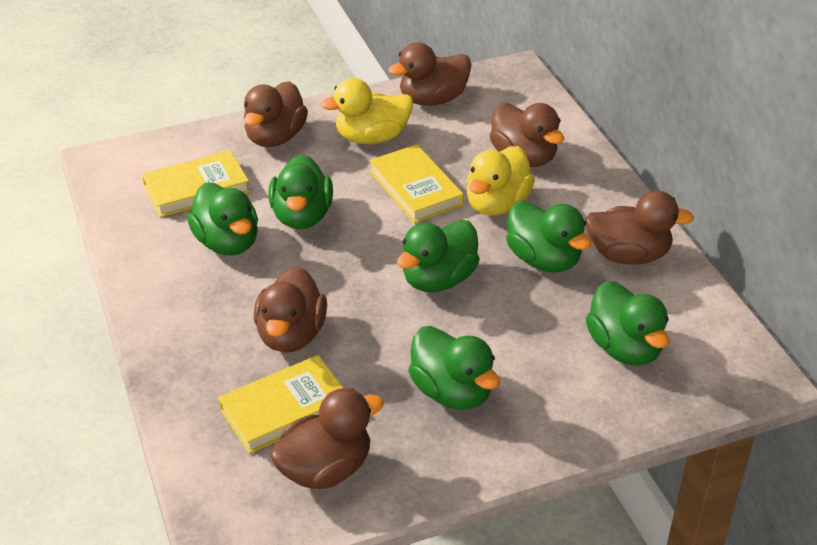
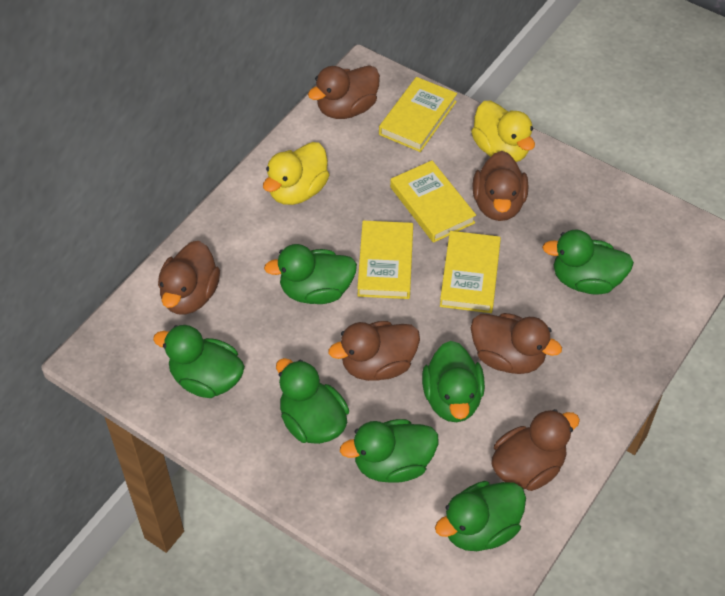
green duck: [187,183,258,256] [269,154,333,229] [397,220,480,292] [408,326,500,410] [506,201,591,273] [586,280,670,366] = 6 -> [153,325,245,398] [264,244,357,304] [276,358,349,444] [340,419,438,483] [422,341,485,422] [435,481,526,551] [542,230,634,295] = 7
yellow book: [142,150,250,217] [218,355,343,454] [369,144,464,223] = 3 -> [357,221,413,299] [379,77,457,152] [390,161,476,243] [440,231,501,313] = 4

